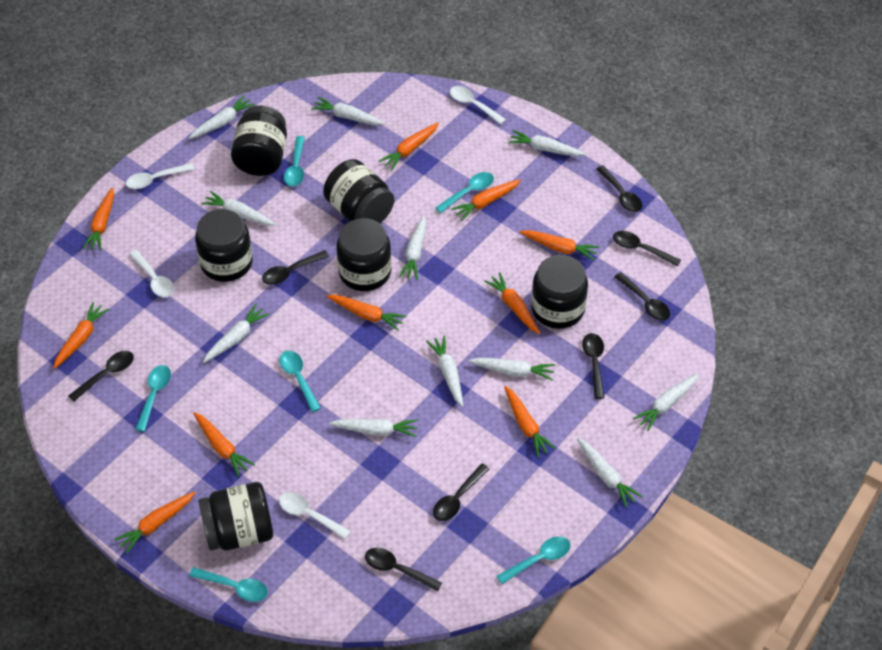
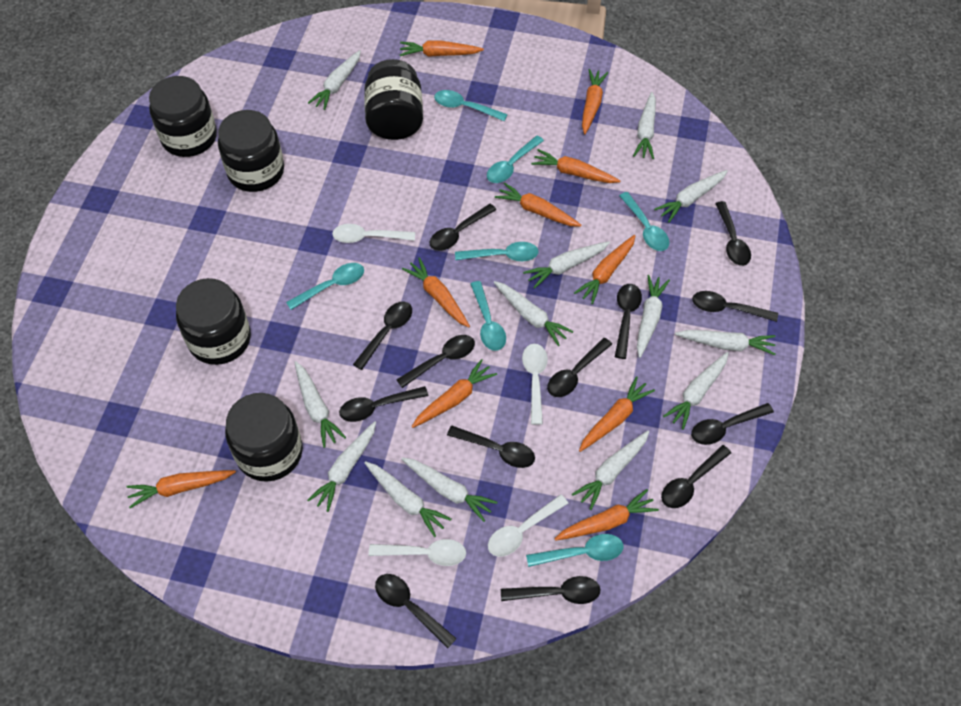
black jar: [195,209,253,282] [199,482,273,551] [231,105,287,176] [323,159,394,223] [336,218,392,291] [531,255,588,329] = 6 -> [149,76,217,157] [176,278,251,365] [218,110,284,192] [225,393,303,482] [364,59,423,140] = 5
black spoon: [68,351,134,402] [262,250,329,285] [365,548,442,592] [433,464,489,521] [582,333,604,399] [596,166,642,212] [613,231,681,267] [615,272,670,321] = 8 -> [339,386,428,422] [353,302,412,370] [375,574,457,648] [396,335,475,388] [429,204,496,251] [447,426,535,468] [501,576,601,604] [547,338,612,397] [615,284,642,359] [661,445,731,508] [691,403,774,445] [692,291,778,322] [715,201,751,266] = 13
turquoise spoon: [135,365,171,432] [189,567,268,602] [280,350,321,412] [284,136,305,187] [435,172,494,213] [496,536,570,584] = 6 -> [286,263,364,310] [434,90,508,121] [455,242,539,261] [471,281,506,351] [487,136,544,183] [526,534,623,567] [619,192,669,251] = 7
white carrot: [189,95,255,139] [201,191,276,225] [203,304,270,363] [311,97,385,125] [329,419,418,437] [399,215,426,280] [426,336,463,407] [468,358,555,381] [508,130,586,156] [577,438,643,508] [633,373,699,431] = 11 -> [295,361,346,448] [307,421,376,512] [308,50,361,110] [364,461,451,537] [402,457,497,522] [494,281,574,346] [523,241,610,289] [572,430,649,510] [633,92,656,159] [637,275,670,358] [654,170,728,223] [663,352,729,430] [675,330,775,355] = 13

